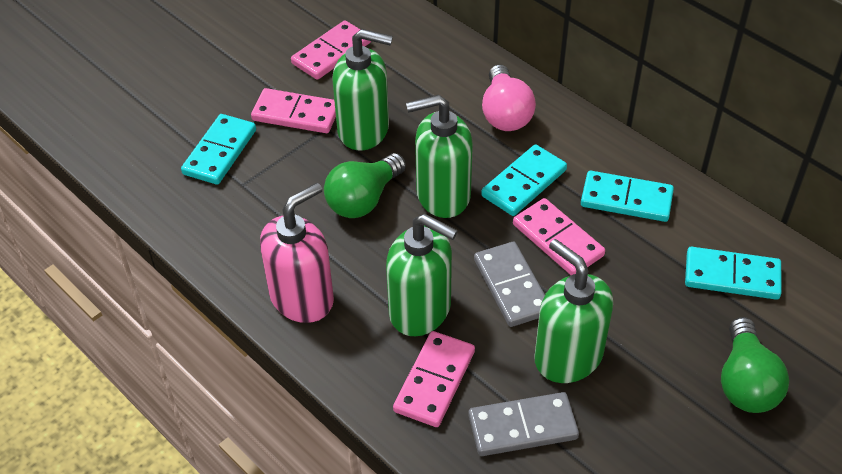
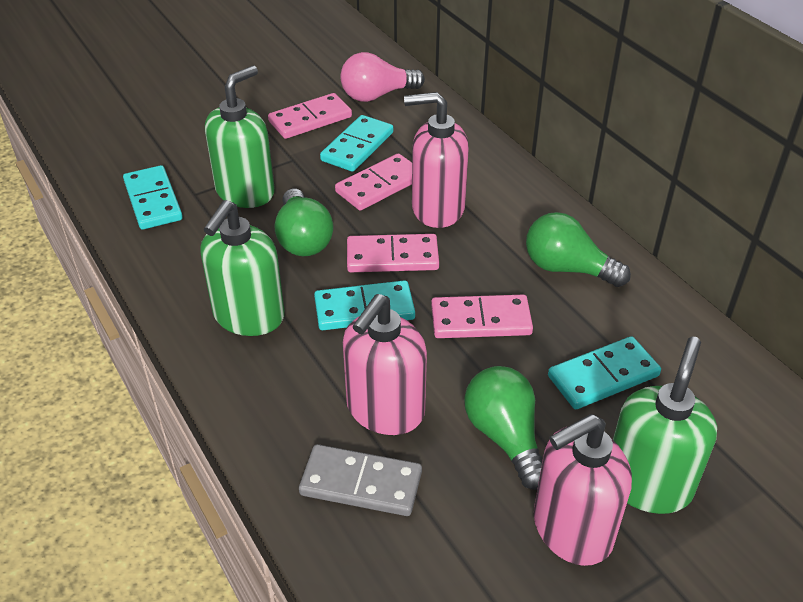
green light bulb: [324,153,406,218] [721,317,789,413] = 2 -> [275,189,333,256] [464,366,542,490] [526,212,631,287] = 3
green soap dispenser: [332,29,393,150] [386,214,458,336] [406,95,473,218] [534,239,613,383] = 4 -> [200,200,285,336] [205,66,275,208] [613,337,717,514] = 3
grey domino: [468,392,579,456] [474,242,545,327] = 2 -> [299,444,422,516] = 1
pink soap dispenser: [260,183,334,323] = 1 -> [343,294,427,435] [404,92,469,228] [534,414,632,566] = 3

